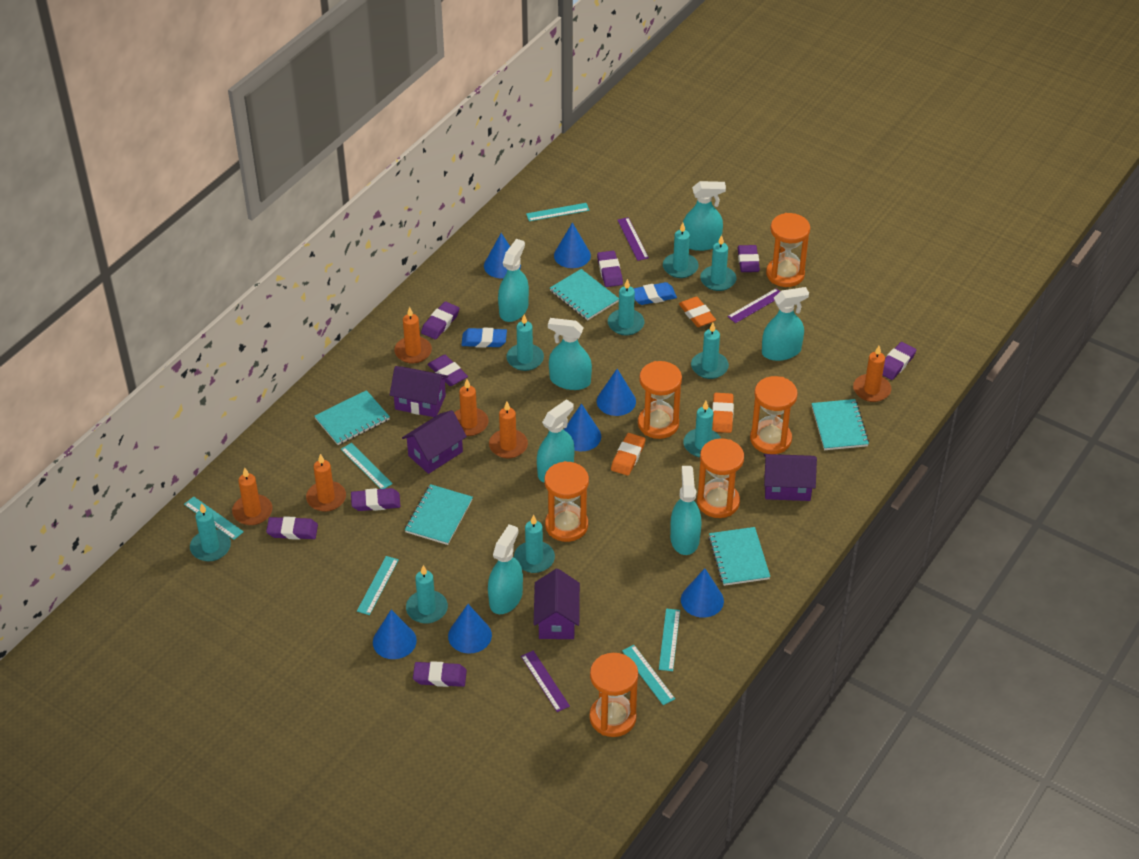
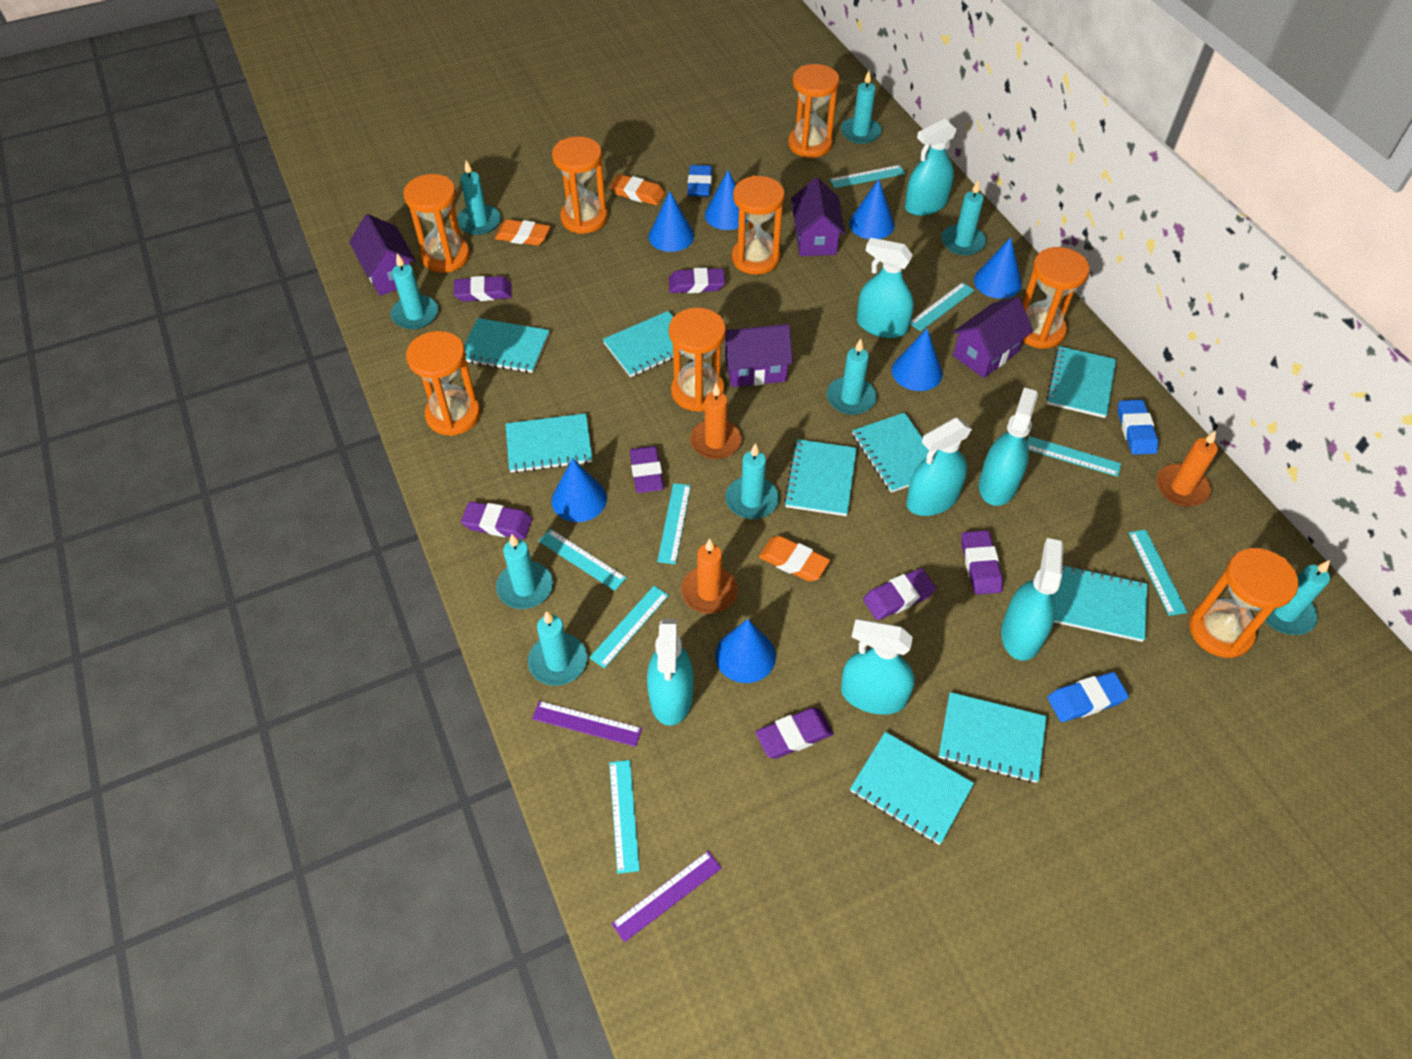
blue eraser: [461,328,507,348] [633,282,677,305] = 2 -> [687,165,712,197] [1047,672,1129,722] [1118,400,1158,455] = 3
orange candle: [232,468,272,525] [306,454,346,512] [394,307,432,364] [454,379,489,436] [489,402,528,459] [853,346,891,402] = 6 -> [681,538,738,614] [690,383,742,459] [1156,430,1218,506] = 3
orange hourglass: [544,461,589,542] [589,653,638,737] [638,361,682,439] [697,438,744,518] [750,376,798,454] [766,213,810,287] = 6 -> [403,174,470,273] [406,331,480,436] [552,136,608,234] [669,308,726,412] [732,175,785,275] [788,64,839,158] [1022,247,1090,349] [1189,548,1298,658] = 8
purple eraser: [266,516,318,540] [351,488,400,511] [413,661,467,687] [421,302,460,339] [427,355,468,386] [597,251,623,287] [737,245,760,272] [882,342,916,380] = 8 -> [454,276,512,302] [461,501,532,539] [630,446,664,493] [669,268,725,293] [756,708,834,759] [863,568,936,620] [961,530,1003,594] = 7
purple ruler: [521,650,570,712] [617,217,649,261] [727,288,780,323] = 3 -> [532,701,642,747] [611,851,721,942] = 2
turquoise notebook: [315,390,390,445] [405,484,473,545] [550,269,619,320] [708,527,770,586] [812,399,869,450] = 5 -> [464,318,550,373] [505,413,592,473] [603,311,682,377] [784,439,857,516] [850,732,974,845] [852,412,929,493] [939,692,1047,783] [1046,346,1116,418] [1053,564,1148,642] = 9
turquoise ruler: [184,496,244,540] [341,443,393,489] [357,556,399,615] [526,203,589,221] [622,645,675,705] [659,609,680,671] = 6 -> [539,529,627,591] [589,586,669,668] [609,760,640,874] [657,483,691,564] [829,165,905,188] [910,282,974,331] [1027,436,1121,477] [1129,530,1187,616] = 8

